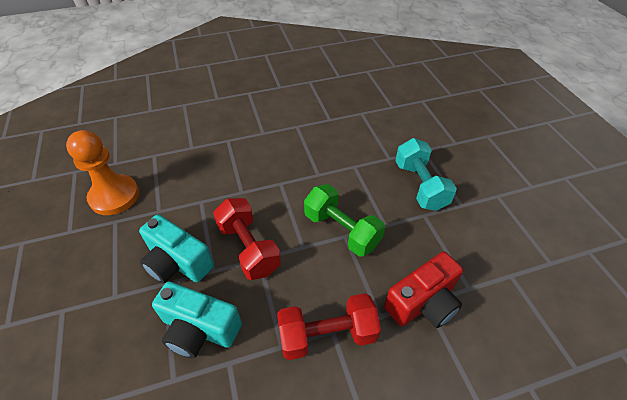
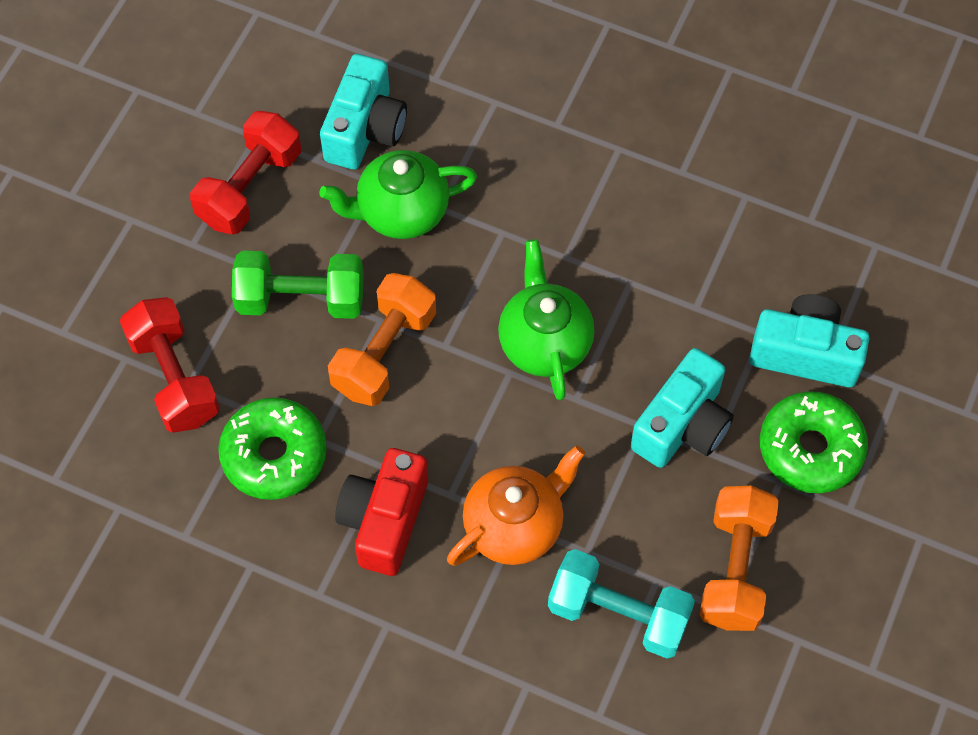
green donut: none = 0 -> [218,397,327,500] [760,391,868,493] = 2
green teapot: none = 0 -> [319,150,477,239] [498,239,595,400] = 2
orange dumbbell: none = 0 -> [328,273,436,406] [700,486,779,631] = 2
orange pawn: [66,130,139,215] = 1 -> none = 0
orange teapot: none = 0 -> [447,445,585,566] = 1
turquoise camera: [139,214,214,284] [152,282,242,358] = 2 -> [320,54,407,170] [631,348,734,468] [749,294,869,387] = 3

